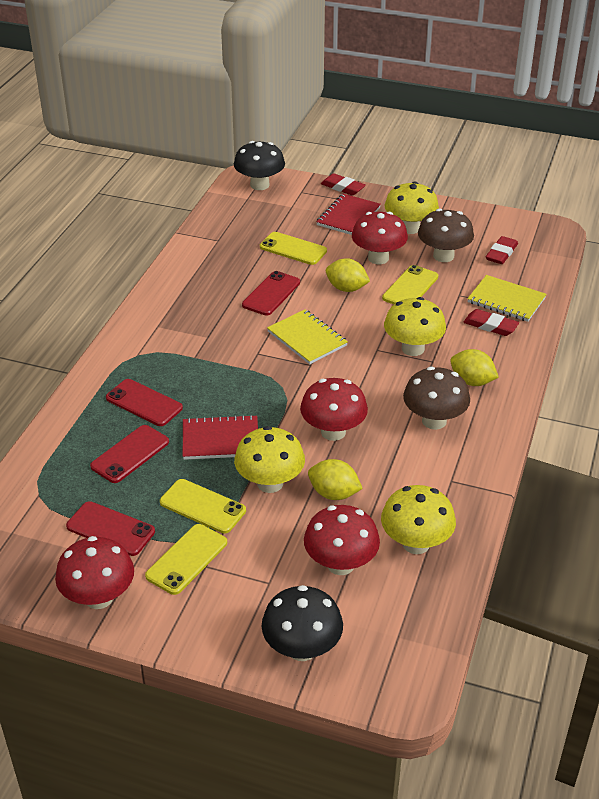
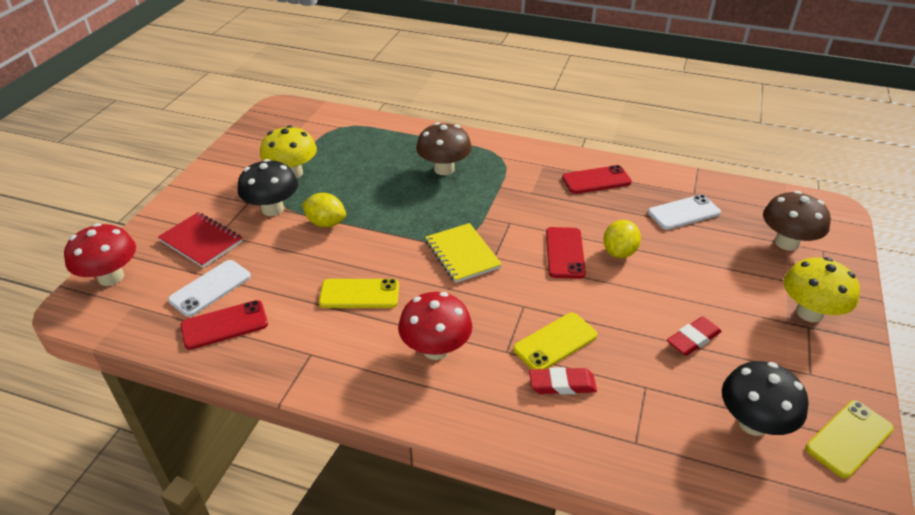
red eraser: [321,173,366,196] [463,309,519,336] [486,236,518,264] = 3 -> [529,367,597,394] [667,316,722,356] = 2
red mushroom: [55,536,134,609] [300,378,368,441] [304,505,380,575] [352,212,408,264] = 4 -> [64,223,136,286] [398,292,472,360] = 2
red notebook: [183,415,258,460] [316,194,381,235] = 2 -> [158,212,243,268] = 1
red phone: [66,501,155,556] [90,425,169,483] [106,379,183,426] [242,271,300,315] = 4 -> [181,300,268,350] [546,227,586,279] [562,165,632,194] = 3
white phone: none = 0 -> [168,260,251,317] [648,194,721,230] = 2
yellow lemon: [308,459,363,500] [326,258,370,292] [450,349,499,386] = 3 -> [302,193,346,227] [603,220,641,258] = 2
yellow mushroom: [234,426,305,493] [381,485,456,554] [384,181,439,234] [384,297,446,356] = 4 -> [260,125,317,178] [784,257,860,322] = 2
yellow notebook: [267,309,348,364] [467,275,547,322] = 2 -> [425,223,502,283] = 1
yellow phone: [145,524,227,595] [160,479,246,533] [260,232,327,265] [382,265,438,304] = 4 -> [319,279,399,308] [513,313,598,370] [806,400,894,478] = 3

